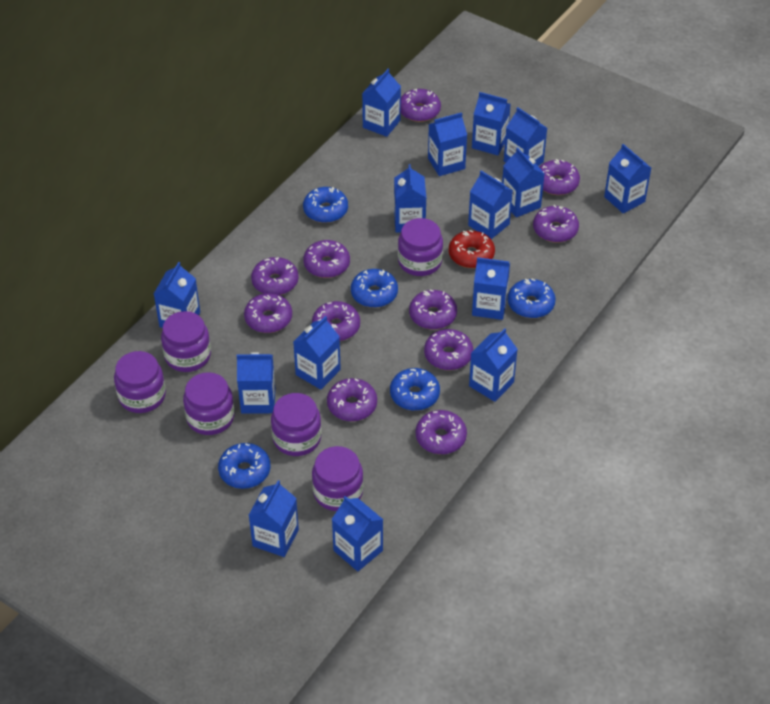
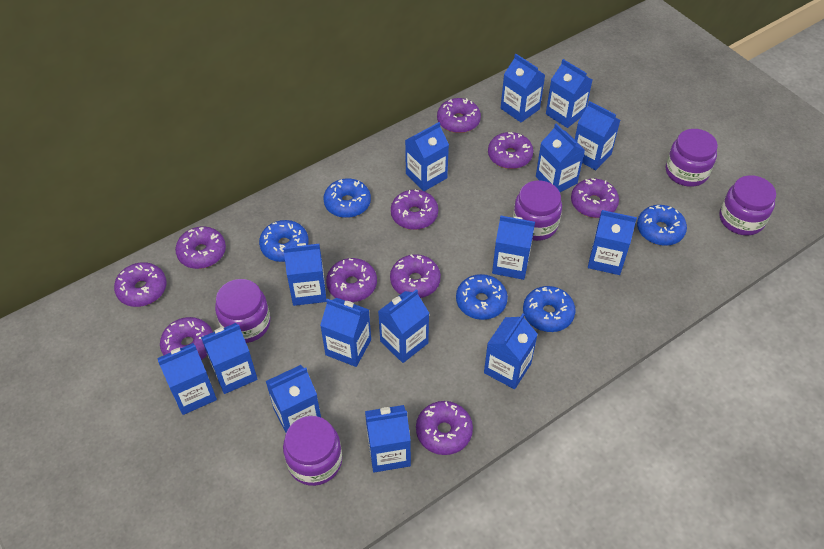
purple donut: [244,293,292,333] [251,257,299,295] [303,240,350,278] [312,301,360,341] [327,378,377,421] [401,89,441,122] [409,290,457,330] [416,410,467,454] [424,329,473,370] [533,205,579,243] [539,159,580,195] = 11 -> [114,262,167,307] [160,317,213,360] [175,227,226,269] [326,258,377,302] [390,254,441,298] [391,190,438,230] [416,401,473,455] [437,98,481,133] [488,132,533,169] [571,178,619,218] = 10
purple jar: [114,351,166,413] [161,311,211,372] [183,372,235,435] [271,393,322,456] [312,446,364,511] [398,218,443,276] = 6 -> [215,279,270,343] [283,416,342,486] [513,180,562,241] [666,129,718,187] [719,175,776,235] = 5
red donut: [449,230,495,268] = 1 -> none = 0

